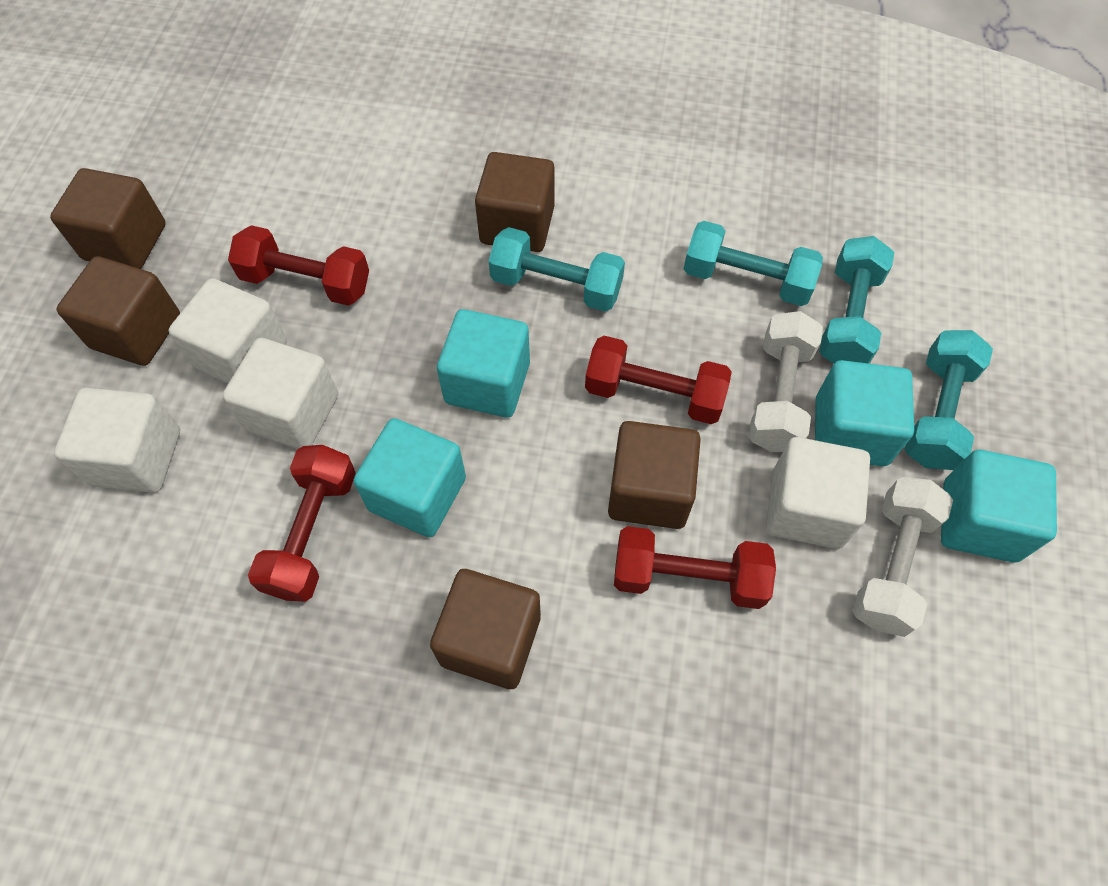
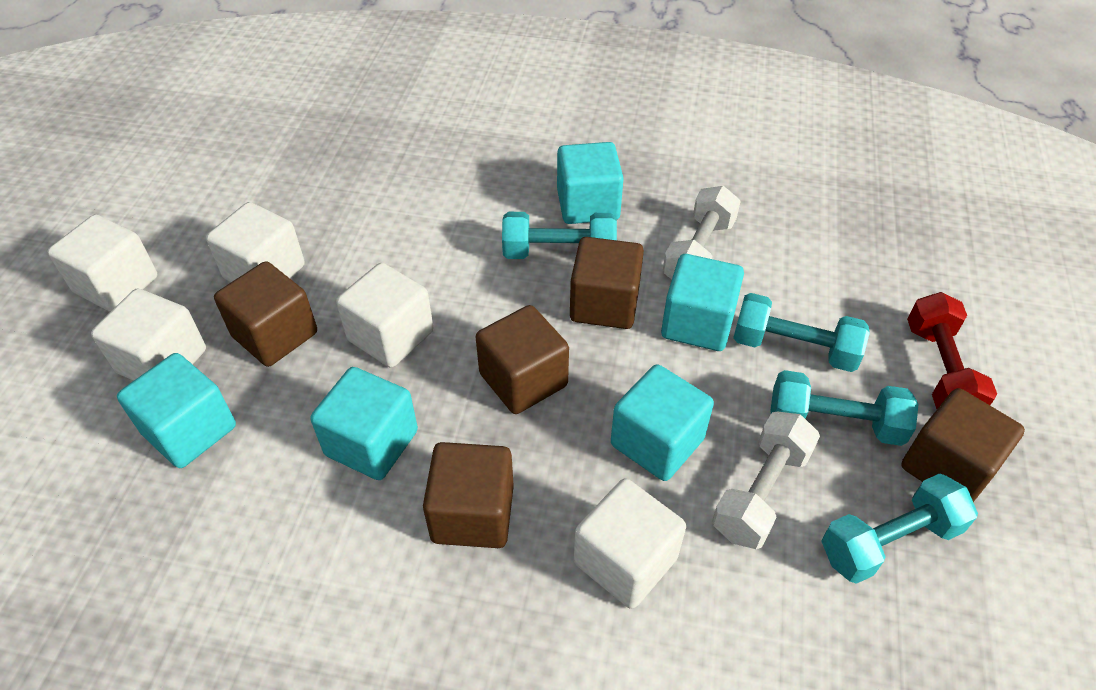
red dumbbell: [228,225,369,306] [248,445,356,602] [585,336,732,424] [614,526,776,609] = 4 -> [907,292,997,409] = 1
turquoise cube: [354,418,466,537] [437,309,530,418] [815,360,914,466] [941,450,1057,562] = 4 -> [117,353,236,468] [310,367,418,480] [557,142,624,224] [611,364,714,481] [661,254,744,351] = 5
white cube: [54,388,180,493] [169,278,287,384] [222,338,338,449] [766,437,870,549] = 4 -> [47,215,157,312] [91,288,206,381] [206,202,305,282] [336,263,433,368] [574,479,686,609] = 5

